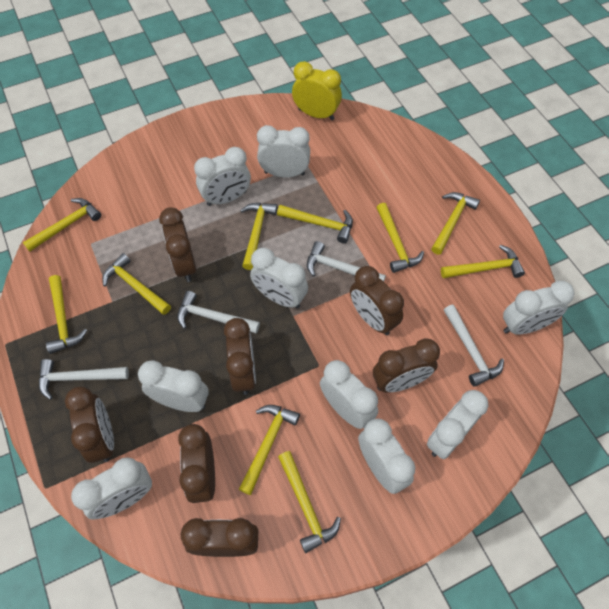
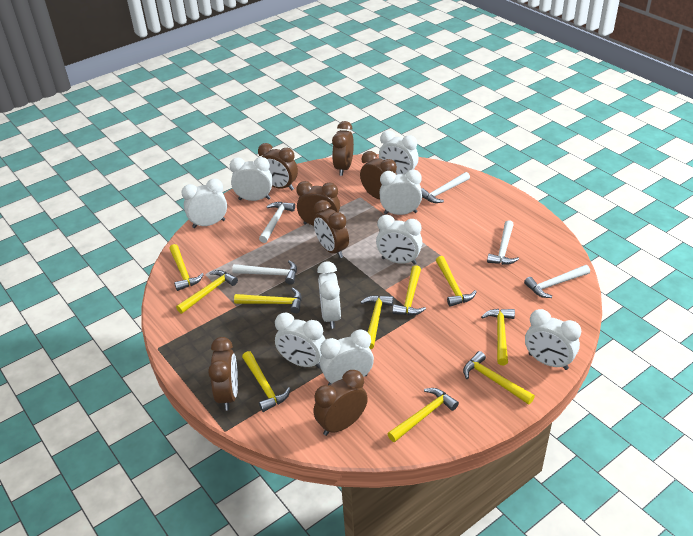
white hammer: [39,359,129,400] [177,291,260,334] [307,241,386,281] [444,305,504,387] = 4 -> [232,260,297,285] [259,202,295,243] [421,172,470,203] [487,220,519,265] [524,265,590,298] = 5
yellow clock: [292,61,342,120] = 1 -> none = 0

